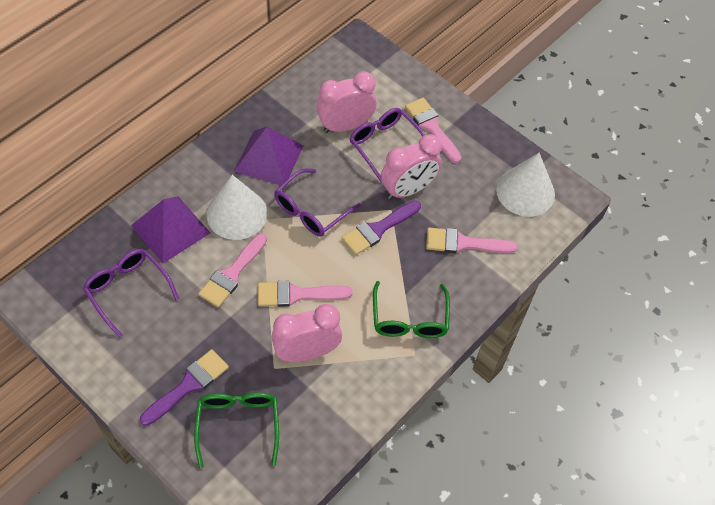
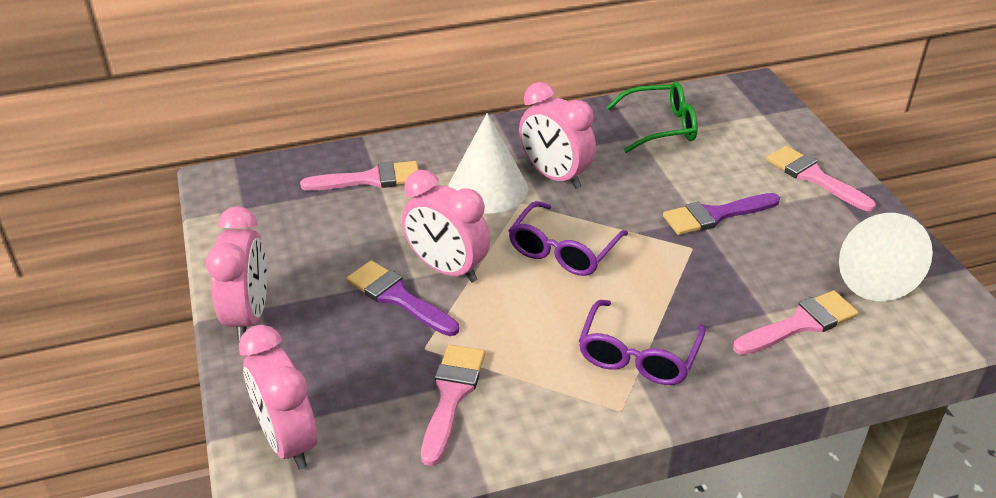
green glasses: [194,392,279,468] [373,281,450,338] = 2 -> [607,81,698,153] = 1
pink clock: [271,304,342,362] [316,71,377,133] [381,134,442,199] = 3 -> [206,206,267,341] [239,325,317,470] [402,170,490,283] [519,82,596,189] = 4
purple glasses: [83,249,179,338] [274,168,361,237] [350,108,425,183] = 3 -> [508,201,628,276] [579,300,706,385] = 2
purple pyramid: [131,196,210,263] [234,127,304,185] = 2 -> none = 0

